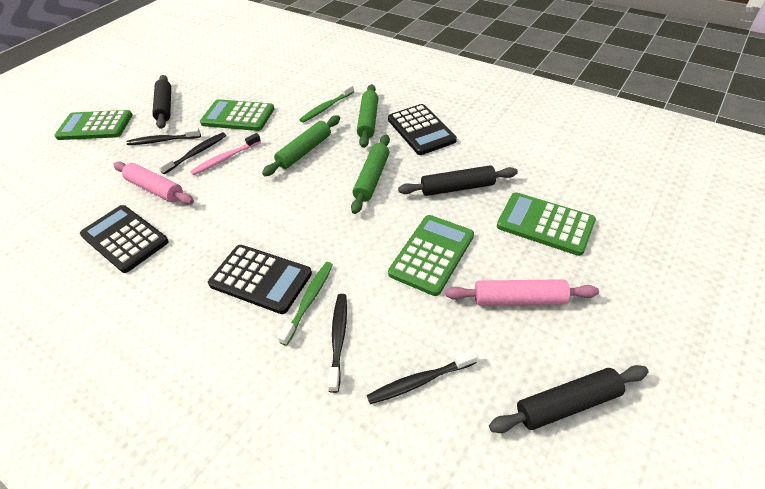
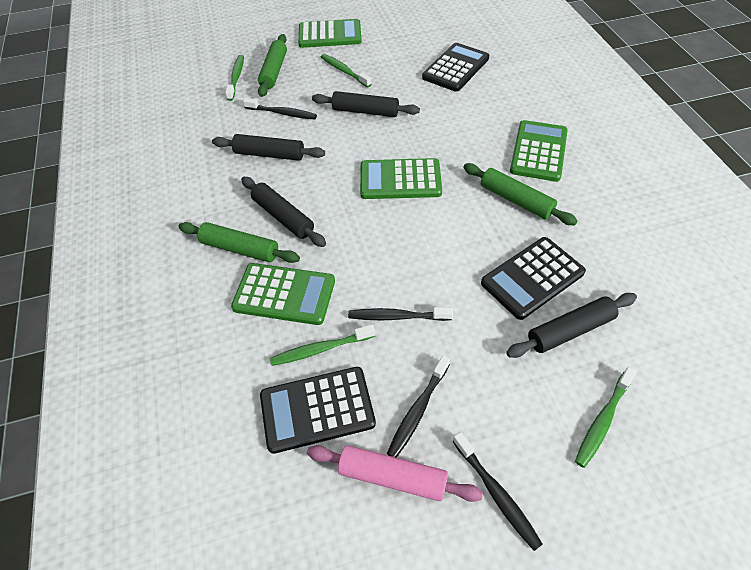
black rolling pin: [152,75,171,129] [398,165,518,196] [489,365,649,433] = 3 -> [212,134,325,161] [241,177,326,247] [312,91,420,117] [506,293,637,358] = 4
green toothbrush: [277,262,333,346] [299,84,354,123] = 2 -> [225,55,244,101] [270,324,375,366] [321,54,372,87] [575,367,636,468] = 4
pink rolling pin: [113,162,194,205] [446,279,599,305] = 2 -> [307,445,483,502] = 1
pink toothbrush: [190,133,261,175] = 1 -> none = 0

